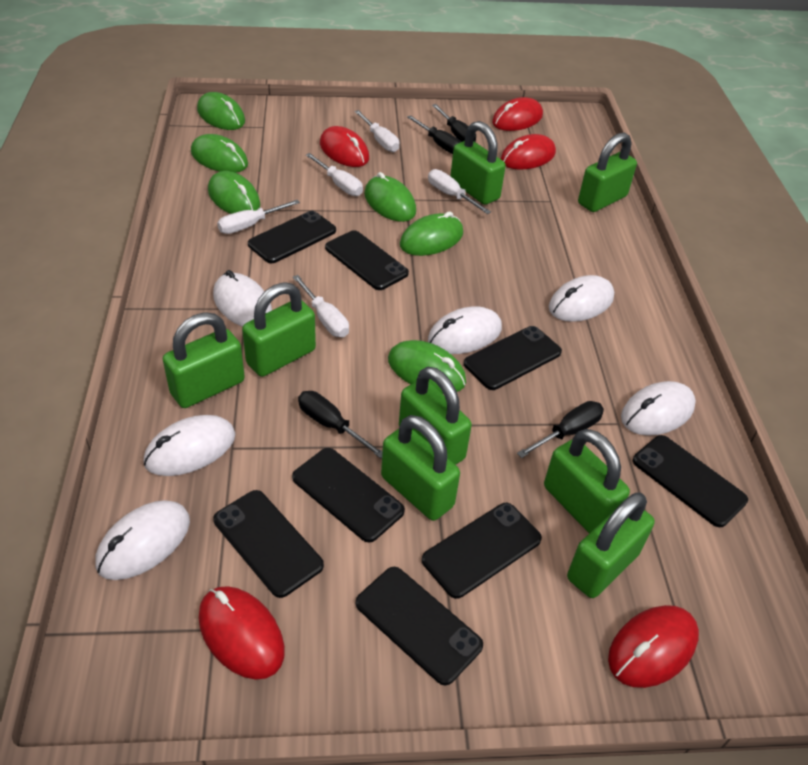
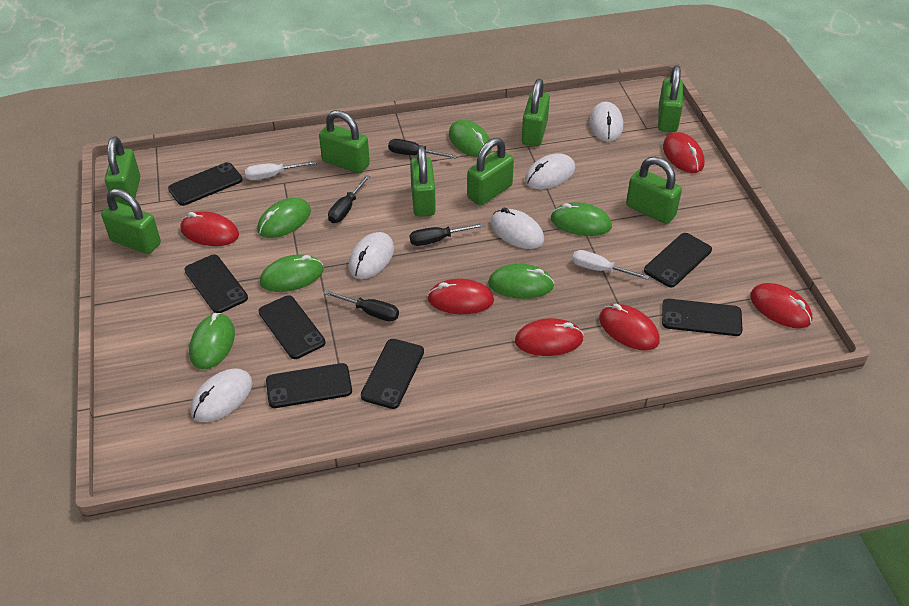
black phone: [213,490,324,598] [248,211,336,263] [292,448,405,542] [325,230,409,290] [356,567,483,686] [422,503,542,599] [464,326,562,390] [633,435,748,527] = 8 -> [168,162,243,206] [184,255,248,314] [259,295,326,359] [266,363,352,408] [361,339,424,409] [644,233,712,288] [662,299,743,336] = 7
red mouse: [199,586,285,680] [320,126,369,167] [492,97,543,131] [501,134,556,170] [608,605,699,688] = 5 -> [180,211,239,246] [427,279,494,314] [515,318,584,356] [599,304,660,351] [663,132,705,173] [750,283,812,328] = 6
white mouse: [95,500,190,580] [143,415,235,476] [213,270,272,327] [428,306,502,354] [549,275,614,322] [621,381,696,436] = 6 -> [191,368,252,422] [348,232,394,279] [490,207,544,249] [525,153,575,189] [589,102,623,142] = 5
white screwdriver: [217,200,300,234] [293,275,349,337] [306,153,363,196] [355,110,399,152] [428,169,491,214] = 5 -> [245,161,317,180] [572,250,650,280] = 2

